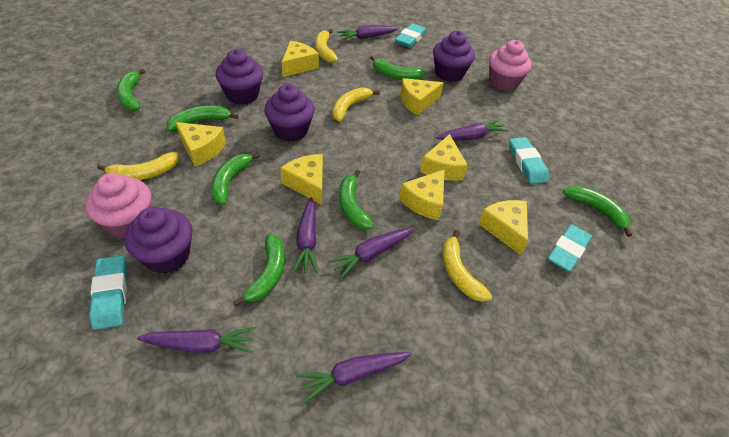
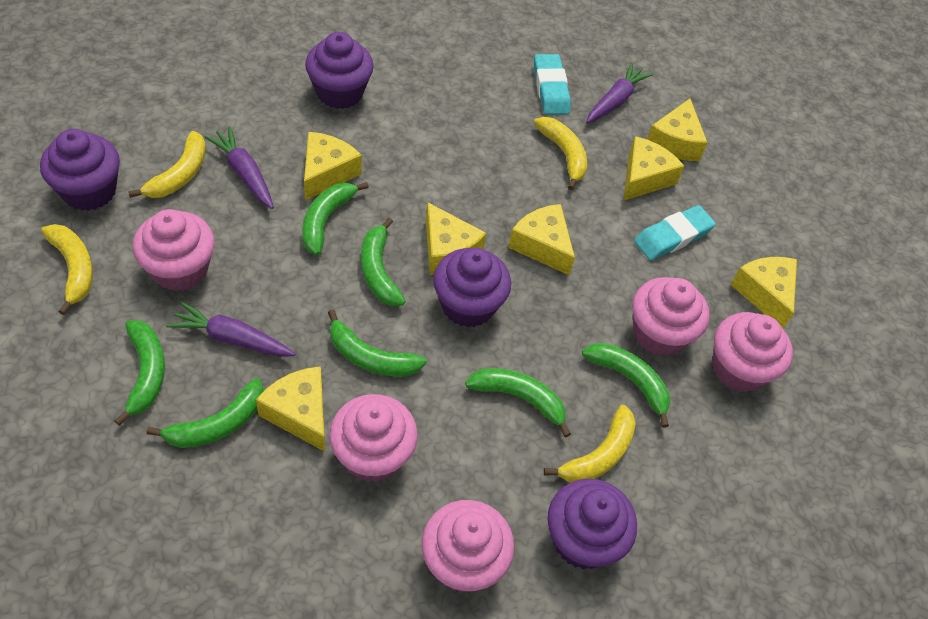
pink cupcake: [85,173,151,238] [489,40,532,91] = 2 -> [133,209,215,292] [329,394,418,482] [422,500,514,593] [632,277,710,356] [712,312,793,392] = 5
purple carrot: [137,327,256,353] [293,197,318,273] [296,352,411,403] [328,228,413,279] [337,25,398,40] [435,119,509,140] = 6 -> [166,301,295,357] [204,126,274,209] [586,62,653,123] = 3
turquoise eraser: [89,255,127,330] [395,23,427,48] [509,137,549,184] [548,224,592,272] = 4 -> [534,54,571,115] [634,205,716,260] = 2

